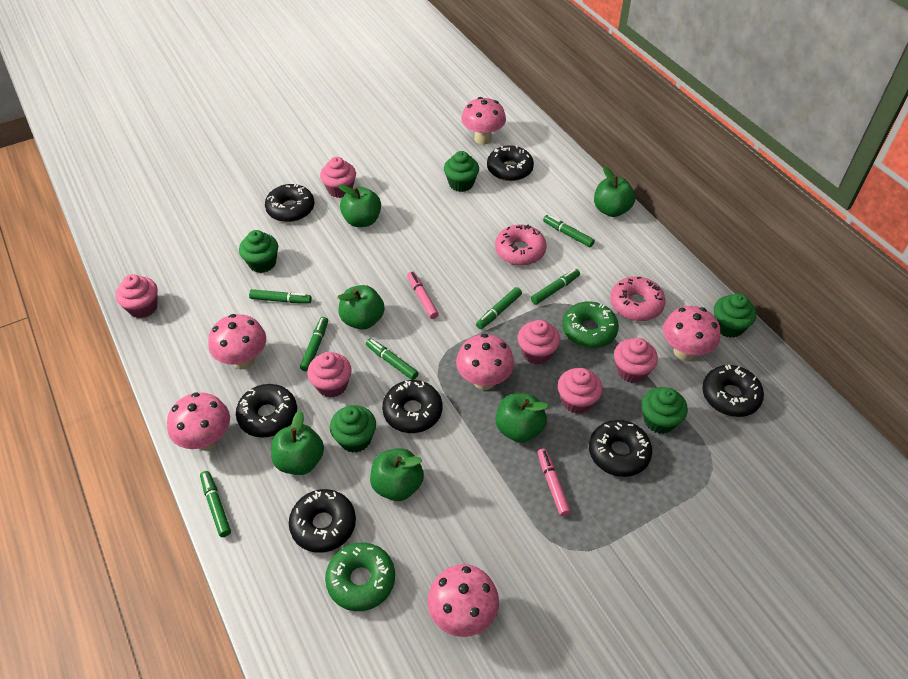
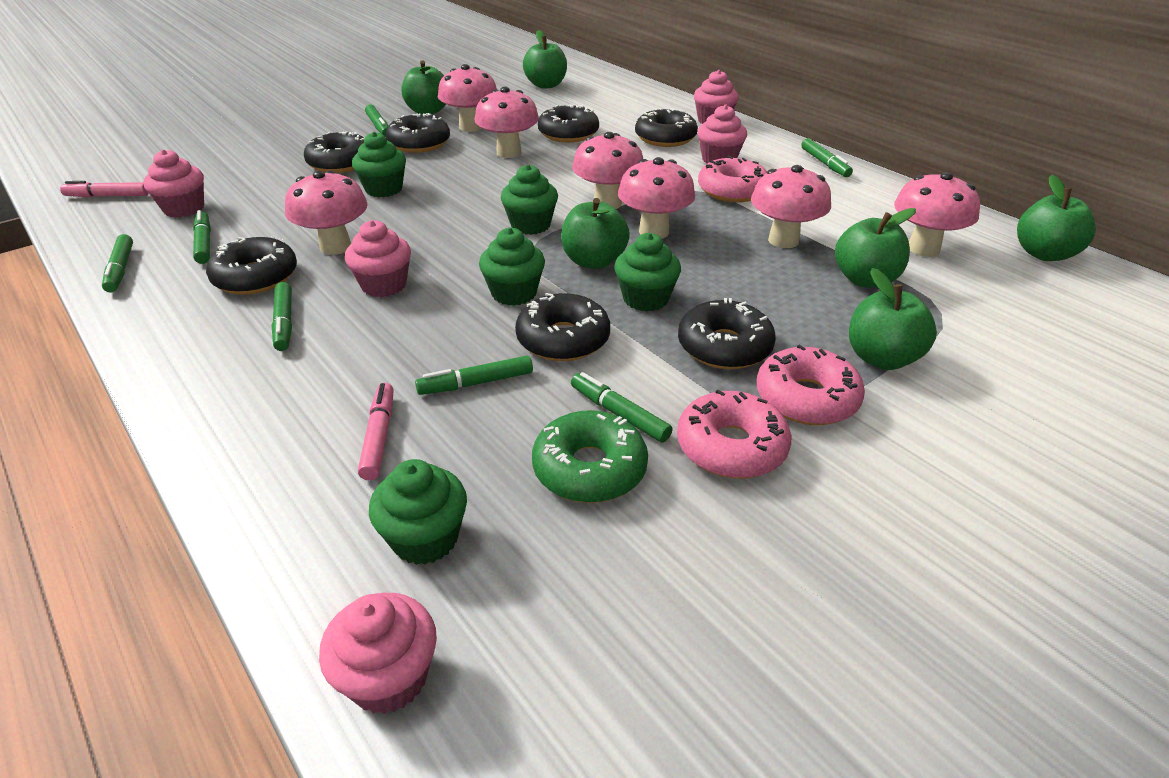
green donut: [325,543,395,611] [562,302,619,348] = 2 -> [532,410,648,503] = 1
pink cupcake: [115,274,158,318] [307,352,352,398] [320,157,356,198] [518,320,560,364] [558,368,603,414] [614,338,658,383] = 6 -> [143,149,204,218] [319,593,437,714] [345,220,411,297] [694,70,739,124] [697,105,747,164] = 5
pink donut: [495,225,547,265] [610,276,666,321] = 2 -> [677,390,791,479] [698,156,767,202] [757,345,865,425] = 3
pink mushroom: [167,392,230,451] [208,314,266,369] [428,564,499,637] [456,334,514,390] [461,97,506,144] [663,306,720,361] = 6 -> [285,170,368,255] [438,64,497,132] [475,87,539,158] [572,132,643,209] [618,157,695,239] [751,165,831,248] [894,172,980,257] = 7

